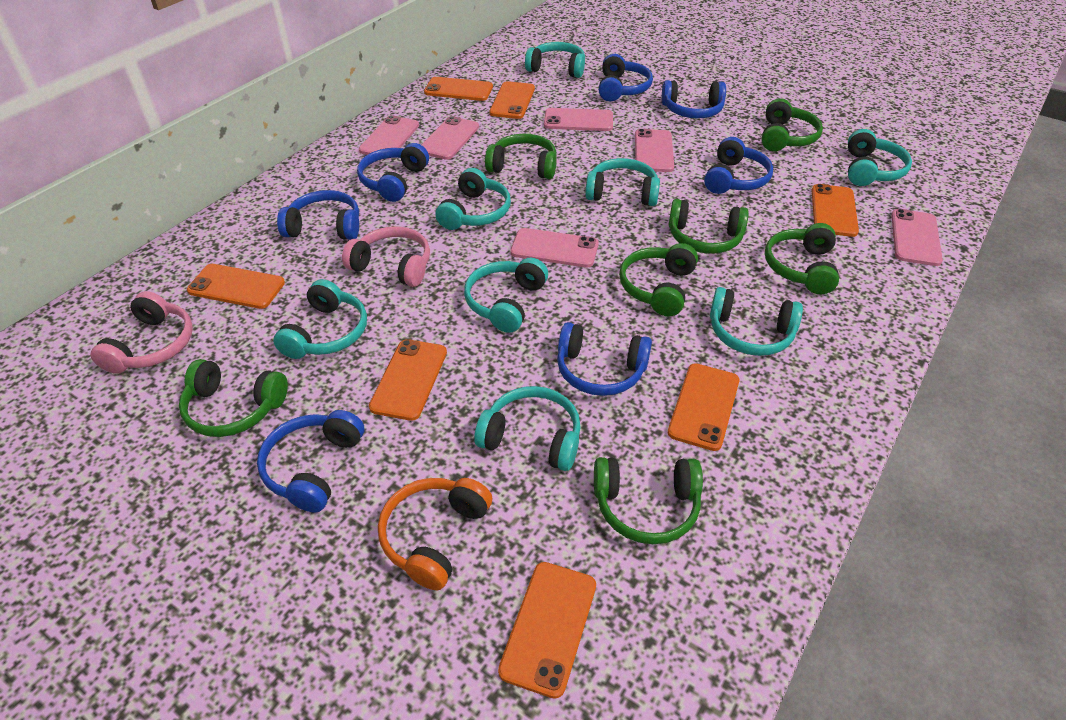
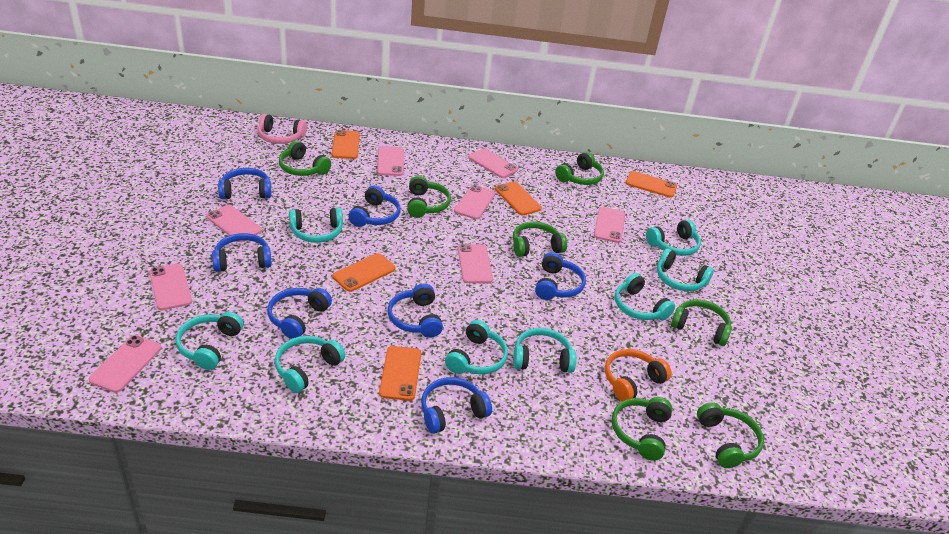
orange phone: [187,264,285,309] [369,339,447,421] [424,77,493,101] [489,81,535,119] [498,562,596,699] [668,363,739,451] [812,184,859,237] = 7 -> [332,130,360,159] [332,253,396,292] [379,346,421,401] [495,182,542,215] [626,171,677,198] = 5
pink headphones: [90,291,193,374] [342,227,430,287] = 2 -> [258,114,307,144] = 1
pink phone: [359,115,419,159] [422,116,479,160] [510,228,599,267] [544,108,613,131] [635,129,674,172] [891,209,943,266] = 6 -> [88,335,162,393] [149,264,192,310] [206,205,262,242] [377,146,404,176] [454,185,495,219] [458,244,493,283] [468,148,518,178] [594,207,625,243] = 8

